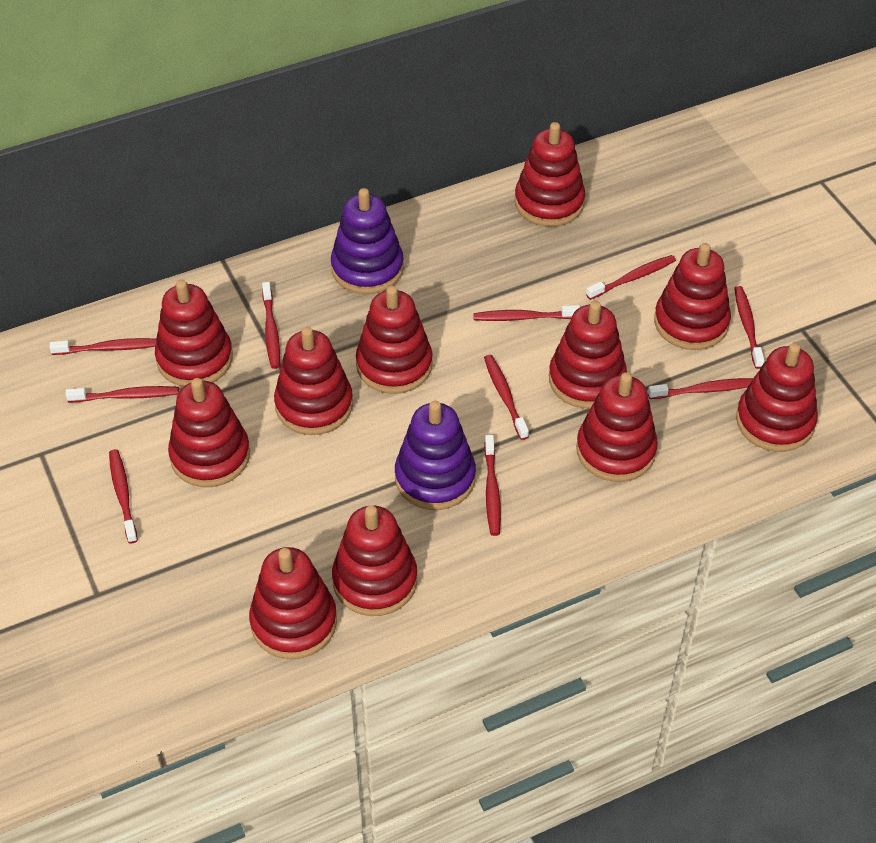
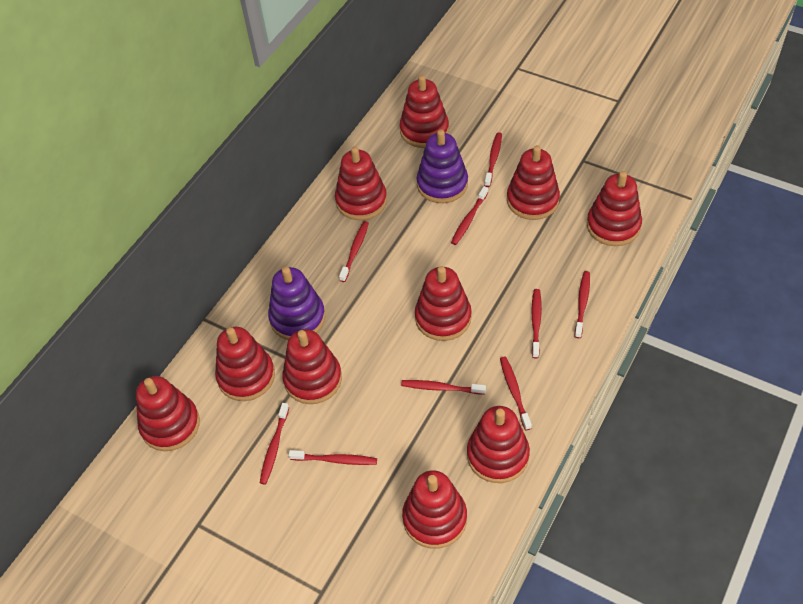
red stacking toy: [155,280,233,387] [168,378,250,487] [249,547,337,659] [274,326,353,435] [332,505,417,616] [356,286,433,394] [515,122,585,227] [549,301,627,409] [576,372,658,482] [654,243,731,350] [736,343,818,452] = 11 -> [136,376,200,451] [215,327,275,401] [282,329,342,404] [335,147,387,220] [400,75,449,148] [402,470,467,549] [415,266,472,341] [467,406,530,483] [507,145,560,220] [587,171,642,246] = 10
red toothbrush: [50,338,157,355] [66,386,179,402] [109,449,138,543] [262,282,280,369] [473,305,580,321] [484,355,529,440] [484,435,501,536] [586,255,676,300] [648,378,754,399] [734,286,765,369] = 10 -> [260,403,289,485] [289,450,377,465] [339,221,369,282] [401,380,486,395] [451,186,488,245] [484,132,502,187] [500,356,532,430] [531,289,542,358] [575,271,590,338] = 9

